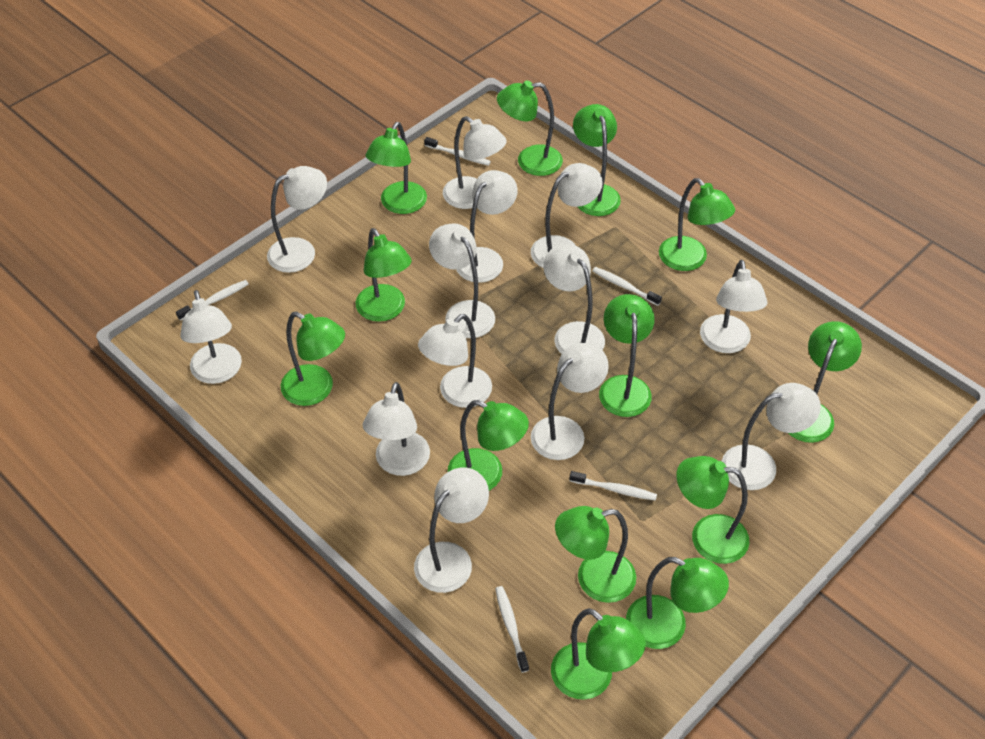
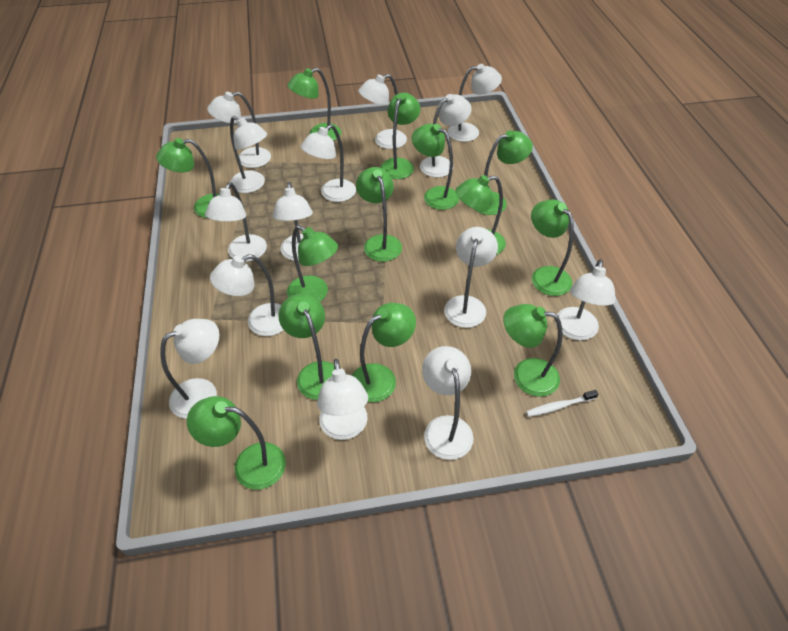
white lamp: [180,290,242,384] [267,166,327,273] [363,382,430,476] [414,467,489,593] [418,314,492,408] [429,223,495,338] [443,116,507,209] [457,170,518,283] [531,163,603,268] [531,343,609,460] [543,245,605,354] [700,260,768,353] [722,383,821,490] = 13 -> [160,319,219,419] [205,183,267,262] [207,92,271,168] [210,254,283,336] [230,116,267,193] [273,182,313,261] [301,124,356,202] [317,359,368,440] [358,74,407,149] [420,94,472,178] [422,346,473,460] [444,227,498,328] [447,64,502,142] [555,259,616,341] = 14
white toothbrush: [176,280,249,321] [424,137,491,166] [495,586,529,673] [569,471,657,501] [592,267,662,306] = 5 -> [526,390,598,417] = 1

